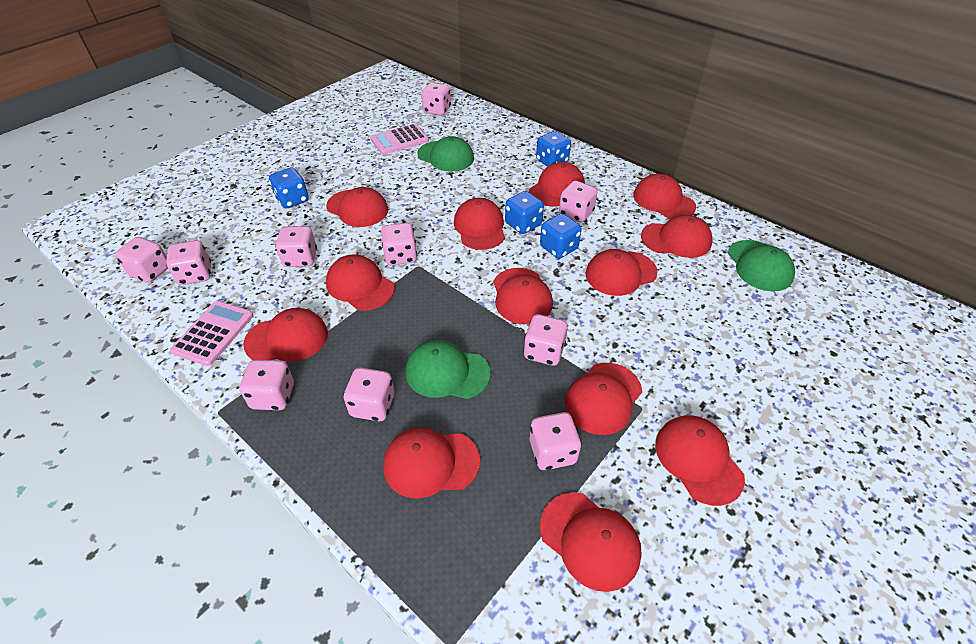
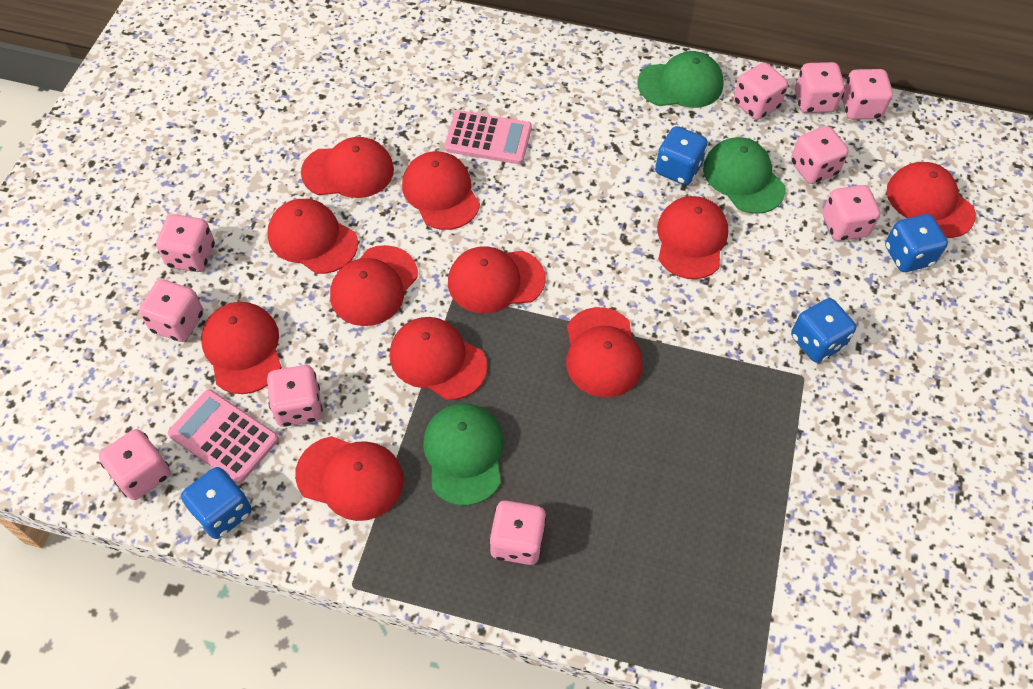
red cap: [243,308,328,362] [326,187,388,227] [326,254,395,311] [383,428,480,499] [454,198,505,250] [493,268,553,324] [529,162,585,207] [540,492,642,592] [565,363,642,435] [585,249,658,296] [633,174,696,219] [641,215,713,258] [655,415,745,506] = 13 -> [201,302,281,394] [267,199,358,274] [295,436,403,521] [301,137,394,198] [330,245,418,326] [390,317,487,400] [402,151,480,230] [448,246,545,313] [566,307,642,397] [657,196,728,279] [887,162,976,238] = 11

